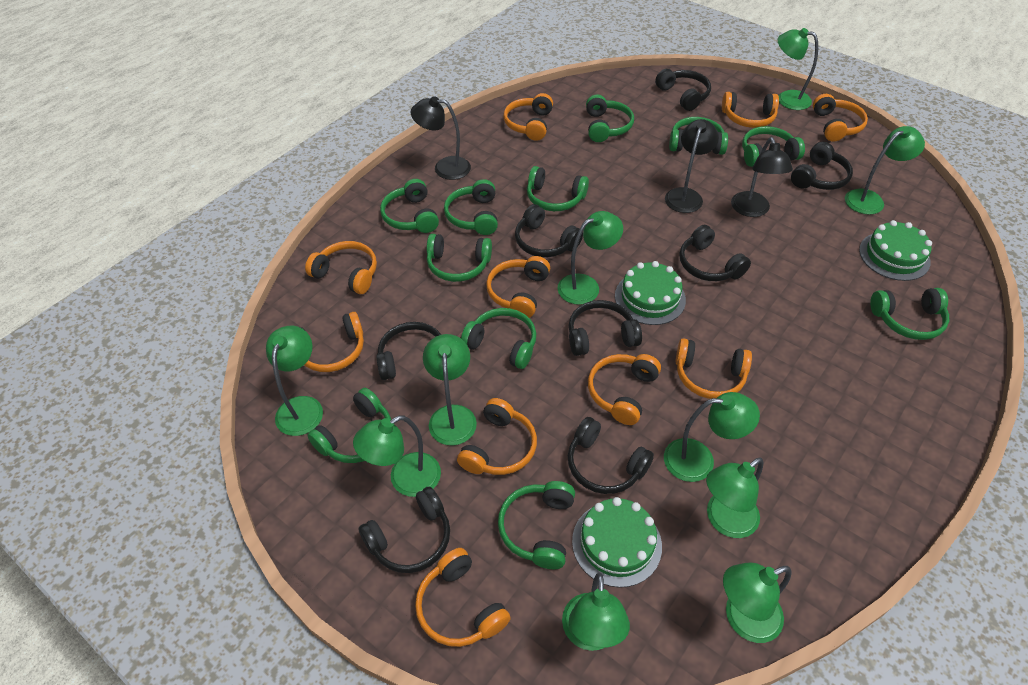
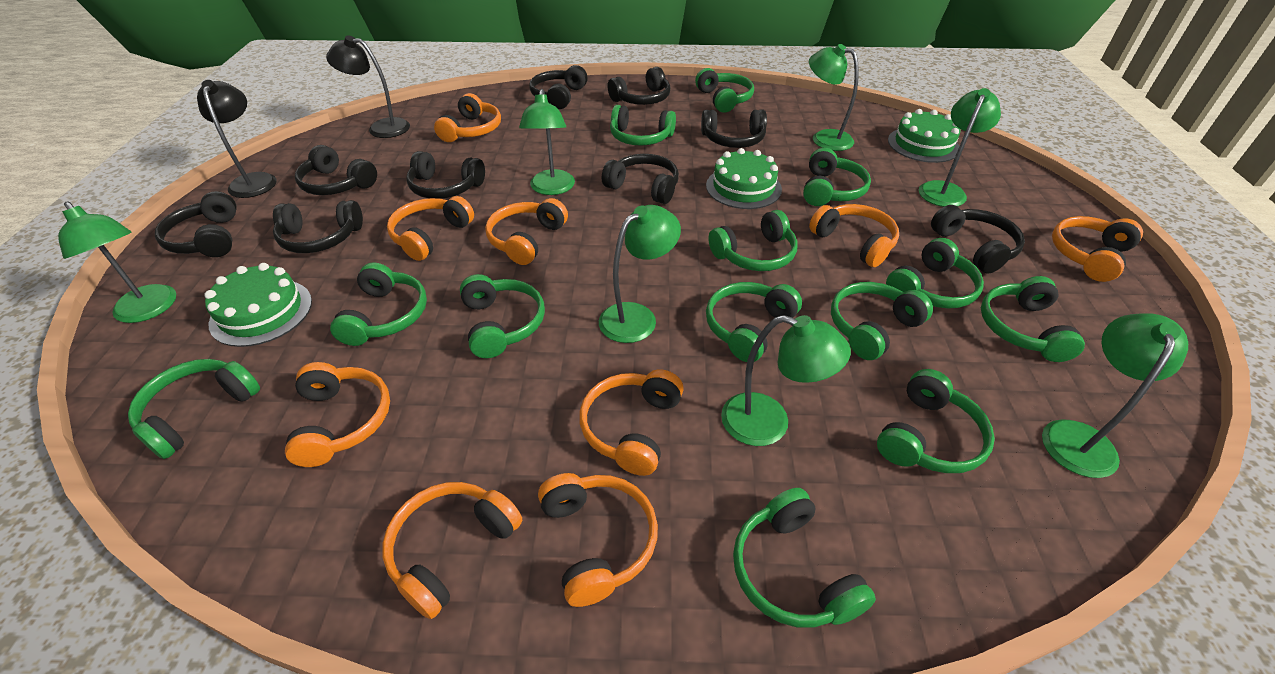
black headphones: [358,486,450,573] [376,322,441,380] [515,204,583,257] [568,417,654,494] [569,300,642,356] [655,69,711,111] [679,225,751,281] [791,142,853,190] = 8 -> [155,191,236,257] [273,200,363,253] [295,145,377,195] [406,151,485,199] [529,65,588,109] [602,154,679,204] [607,67,670,105] [701,109,767,148] [931,205,1025,274] = 9
black lamp: [411,96,471,180] [665,119,719,213] [731,137,793,217] = 3 -> [197,80,276,198] [326,35,410,138] = 2
green headphones: [307,388,391,463] [380,179,439,233] [427,234,492,282] [444,179,498,235] [461,308,536,369] [498,481,575,569] [527,166,589,211] [586,95,634,142] [669,117,728,155] [742,126,805,167] [870,288,949,340] = 11 -> [128,359,260,459] [330,262,427,346] [460,274,545,358] [610,105,676,146] [695,68,754,113] [706,282,802,362] [708,210,798,271] [733,488,876,628] [803,148,871,206] [831,282,933,360] [877,369,995,473] [886,238,984,309] [981,276,1085,362] = 13
green lamp: [266,326,323,436] [353,415,441,497] [423,334,477,445] [557,211,623,305] [562,573,630,651] [664,392,760,482] [706,457,763,538] [723,563,791,643] [778,28,818,110] [845,126,925,215] = 10 -> [58,202,176,323] [519,89,575,195] [599,205,681,343] [721,315,851,446] [809,44,859,151] [919,88,1001,207] [1042,313,1188,478] = 7
orange headphones: [300,312,364,372] [305,241,377,294] [415,548,511,647] [457,398,537,475] [486,256,550,318] [503,93,553,141] [588,354,661,425] [675,338,752,399] [722,92,779,128] [813,94,868,142] = 10 -> [285,362,390,467] [382,482,522,619] [387,196,474,261] [434,93,501,142] [485,198,568,265] [538,473,658,607] [579,369,684,476] [809,204,899,267] [1052,216,1143,282] = 9

